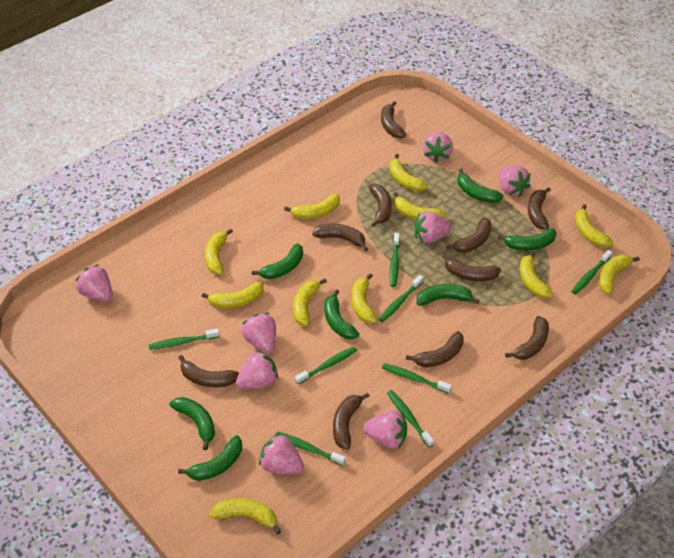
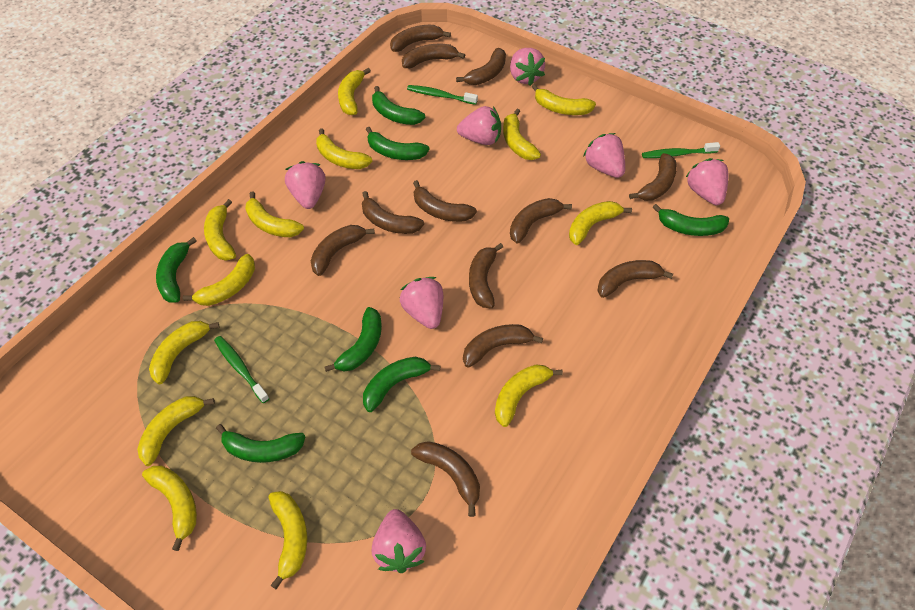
brown banana: [178,355,239,387] [312,224,368,251] [333,393,370,449] [369,184,392,227] [381,101,406,138] [406,331,464,367] [441,254,501,281] [446,217,491,253] [505,316,549,360] [528,187,551,230] = 10 -> [311,225,375,276] [362,191,424,234] [390,25,451,52] [402,44,465,68] [411,441,480,517] [413,180,477,222] [456,48,506,85] [463,324,543,368] [469,243,503,308] [510,198,572,244] [597,260,673,298] [629,153,677,201] = 12
green toothbrush: [149,329,219,350] [275,431,346,466] [295,347,357,384] [378,275,423,323] [382,363,452,394] [387,390,434,447] [390,233,400,287] [571,250,612,295] = 8 -> [214,336,270,403] [407,85,478,105] [642,142,720,158] = 3
pink strawberry: [76,264,113,302] [236,350,278,389] [242,313,276,353] [259,433,304,474] [363,410,407,449] [414,211,452,243] [423,132,453,163] [499,166,531,197] = 8 -> [285,161,326,209] [372,509,426,573] [400,277,443,329] [457,106,501,145] [510,48,545,86] [583,133,625,178] [686,158,728,205] = 7
yellow banana: [202,282,264,308] [205,229,233,274] [210,498,281,534] [284,194,340,219] [293,278,327,326] [351,273,377,323] [390,154,428,191] [393,192,445,220] [520,251,553,299] [575,204,613,248] [599,255,640,294] = 11 -> [137,396,215,466] [142,466,197,551] [149,321,220,384] [183,254,255,306] [204,199,236,261] [245,192,304,237] [268,491,307,589] [316,128,372,169] [338,68,371,115] [495,364,563,427] [503,109,541,160] [532,84,596,115] [569,201,632,245] = 13

